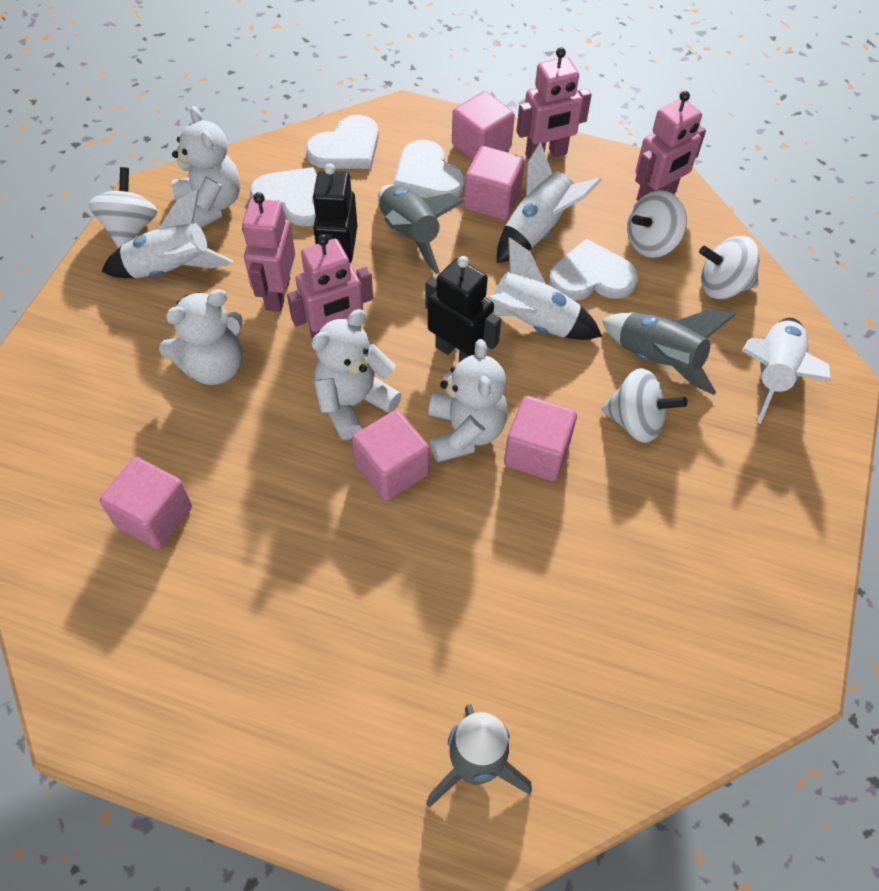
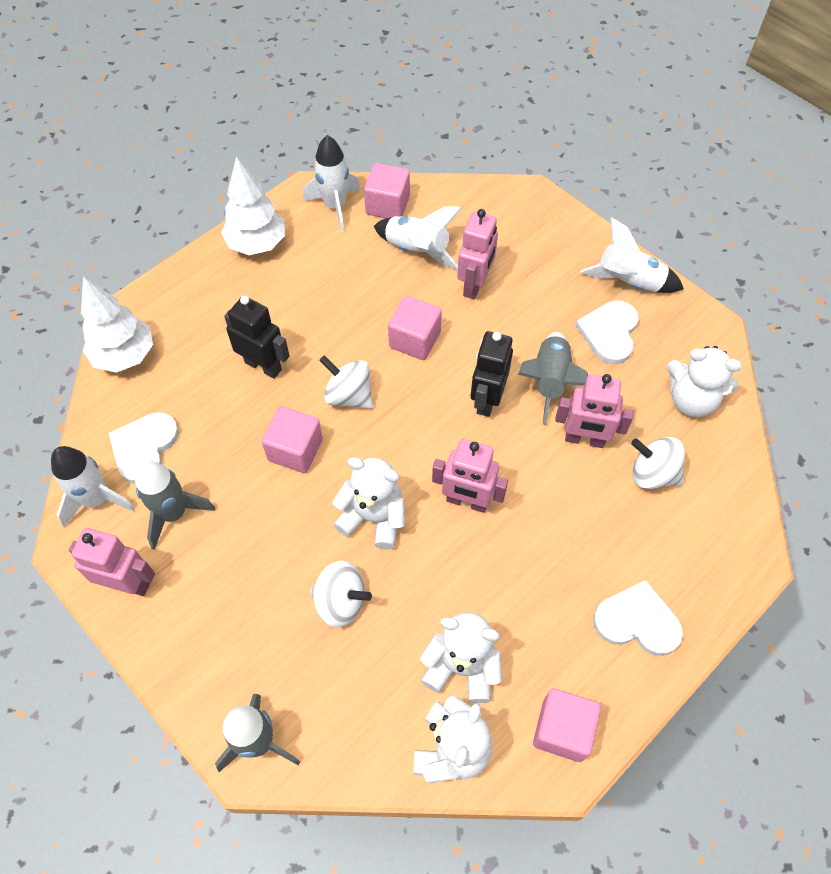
pink cube: [100,457,192,549] [352,410,429,501] [452,91,515,161] [464,146,525,220] [504,396,577,481] = 5 -> [262,406,323,473] [364,163,410,218] [388,296,442,360] [533,688,601,762] = 4
white heart: [250,167,317,226] [306,115,379,169] [393,140,465,198] [549,239,638,301] = 4 -> [108,412,179,484] [575,300,639,364] [593,580,683,656] = 3
white spinning top: [88,167,157,248] [601,368,688,443] [627,190,687,258] [699,236,760,299] = 4 -> [310,560,372,628] [319,355,373,409] [631,437,685,489] = 3
white tree: none = 0 -> [81,276,153,373] [221,157,285,255] = 2

